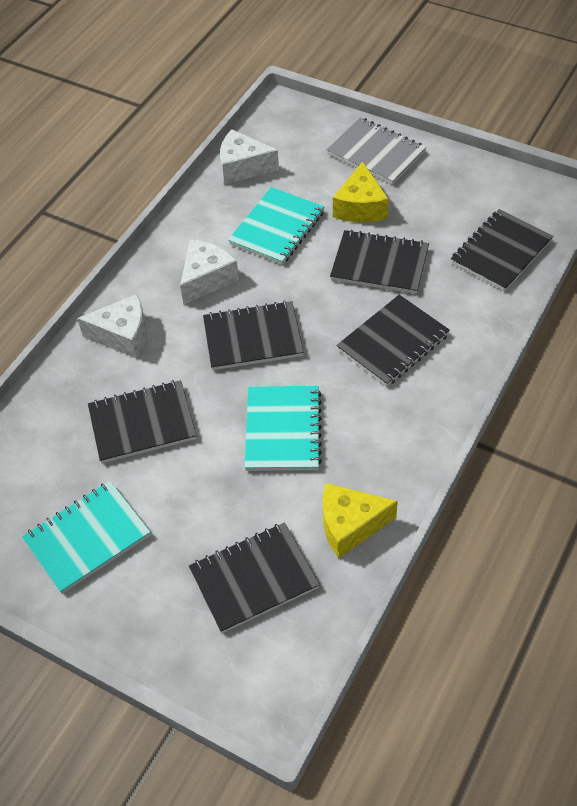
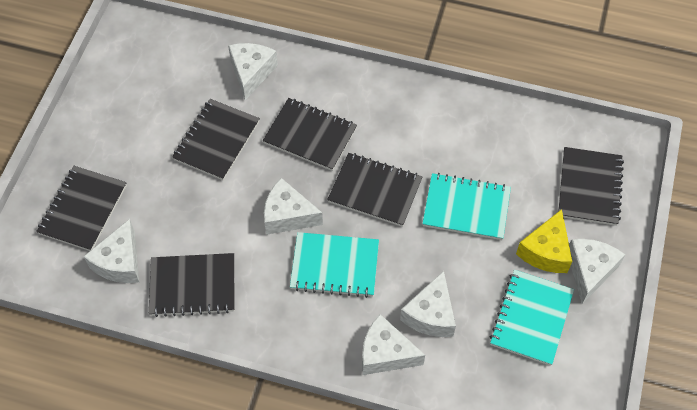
grey notebook: [326,117,426,185] = 1 -> none = 0
white cheese: [77,294,147,359] [180,239,239,304] [220,129,279,184] = 3 -> [83,219,139,283] [228,43,278,100] [264,178,323,235] [362,314,425,375] [400,271,456,337] [569,239,625,304] = 6
yellow cheese: [323,483,398,558] [333,162,389,223] = 2 -> [516,209,572,273] = 1

